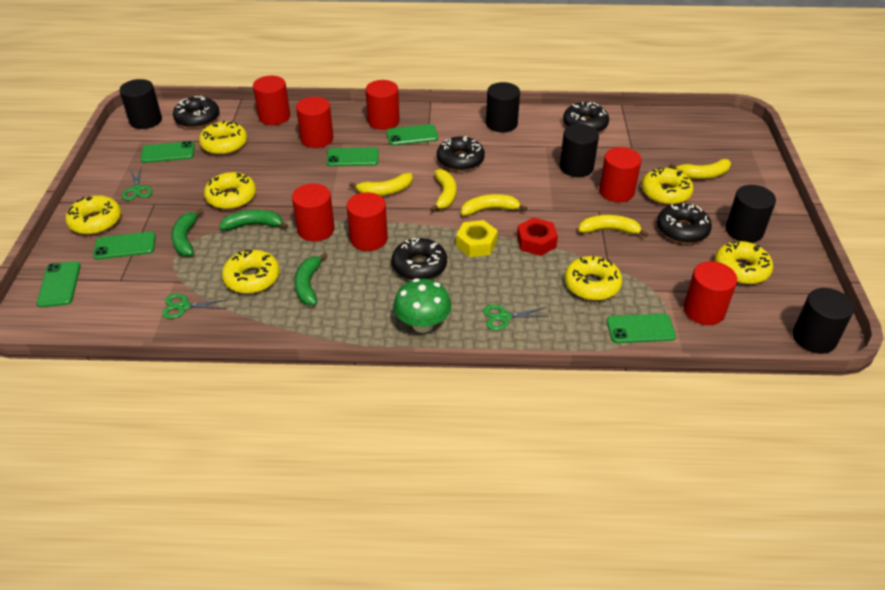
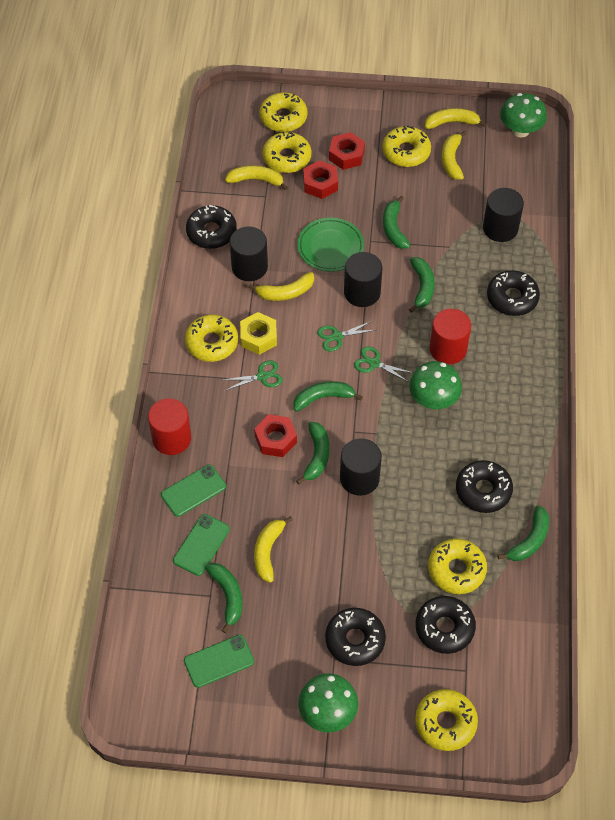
black cylinder: [119,79,162,129] [486,82,520,132] [560,124,599,177] [726,185,776,243] [793,288,854,354] = 5 -> [230,226,268,281] [340,438,382,496] [344,252,382,307] [483,188,524,242] = 4
green banana: [171,209,204,256] [219,210,288,230] [294,253,328,305] = 3 -> [205,563,242,633] [293,381,363,412] [296,422,330,485] [383,196,411,249] [409,257,435,313] [498,505,549,561] = 6
green mushroom: [393,278,451,333] = 1 -> [298,673,358,733] [409,361,462,409] [500,93,547,137] = 3
green phone: [37,261,80,307] [93,232,156,260] [141,141,195,163] [326,148,379,166] [386,124,438,145] [607,314,676,343] = 6 -> [161,465,226,517] [173,514,230,576] [184,635,254,688] = 3
green plate: none = 0 -> [297,218,364,272] = 1
red cylinder: [253,76,290,125] [292,184,335,242] [296,97,334,148] [347,192,388,251] [365,80,400,130] [599,147,642,202] [683,261,737,325] = 7 -> [148,398,191,455] [429,309,471,364] = 2
red nut: [517,217,558,256] = 1 -> [254,414,297,457] [303,160,338,199] [329,132,365,170] = 3
yellow donut: [65,195,121,235] [199,121,247,155] [204,172,256,209] [222,250,280,294] [565,256,622,301] [642,168,693,205] [715,241,773,284] = 7 -> [185,315,238,362] [259,92,308,132] [262,132,311,173] [382,125,431,167] [415,689,478,751] [428,539,487,594] = 6

